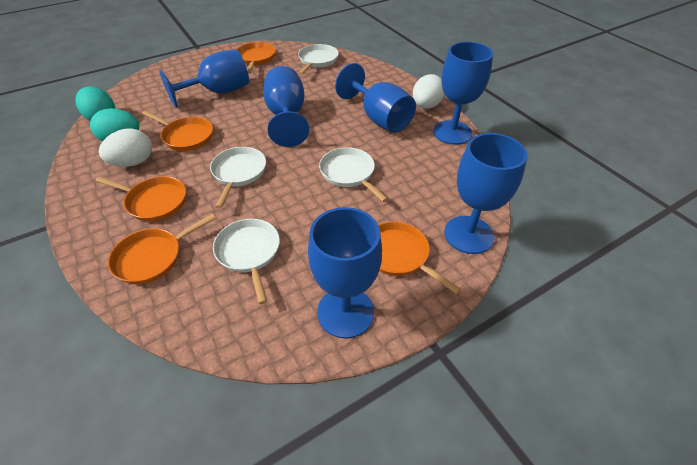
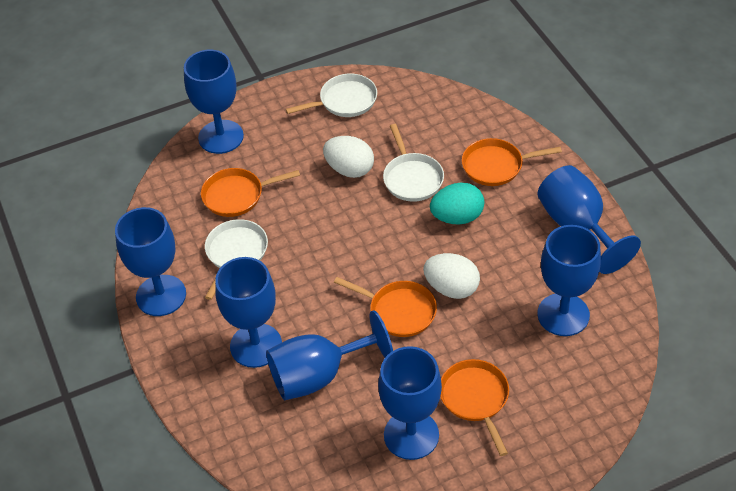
blue goblet: [159,49,249,108] [263,66,309,147] [308,207,382,339] [335,63,416,133] [433,42,493,145] [444,133,527,254] = 6 -> [115,207,186,316] [184,50,244,154] [215,257,282,368] [266,310,393,400] [378,346,442,460] [537,165,641,274] [537,225,601,336] = 7
orange pan: [95,176,186,221] [108,214,216,284] [142,111,213,151] [236,42,276,74] [379,222,461,294] = 5 -> [201,168,300,217] [334,277,437,337] [440,359,509,456] [462,138,562,186] = 4
turquoise egg: [76,86,115,121] [90,108,139,141] = 2 -> [430,182,484,224] = 1
white pan: [210,147,266,209] [213,219,280,304] [298,44,339,75] [319,147,388,202] = 4 -> [205,219,268,300] [286,74,377,117] [383,124,444,202] = 3

